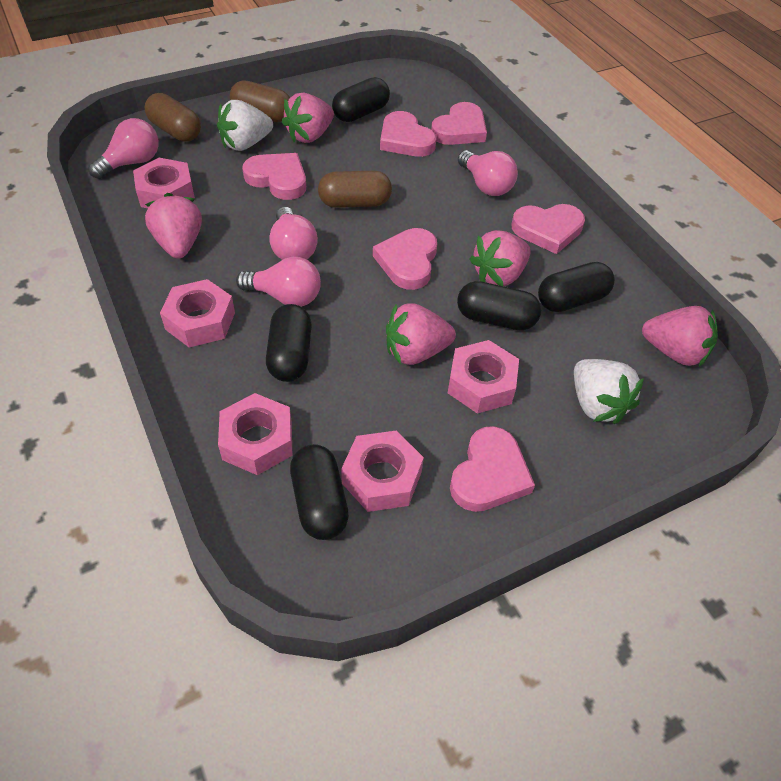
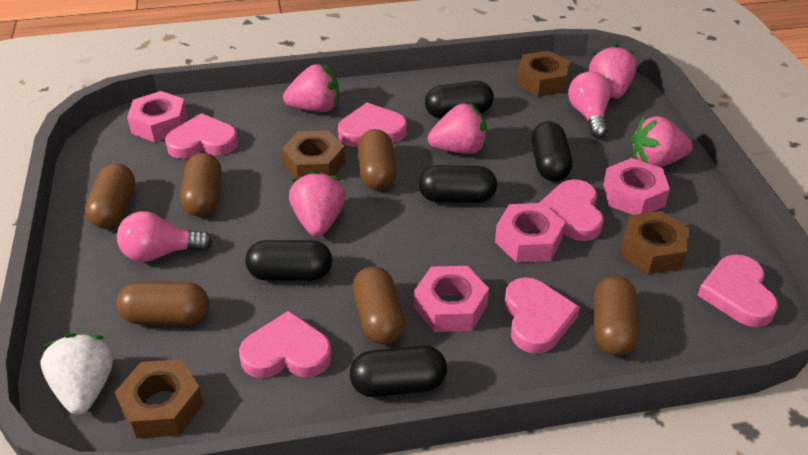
brown capsule: [144,93,201,142] [230,81,290,122] [318,171,392,208] = 3 -> [85,163,135,229] [117,282,209,325] [180,153,222,216] [353,267,405,344] [358,129,397,190] [594,276,640,356] = 6
brown nut: none = 0 -> [114,359,204,438] [281,130,345,178] [516,51,570,97] [620,211,690,274] = 4
pink light bulb: [88,118,159,179] [236,257,321,307] [269,207,318,260] [458,150,518,196] = 4 -> [117,211,213,262] [568,71,611,138] = 2
pink nut: [133,158,195,208] [160,279,235,347] [218,393,292,475] [341,430,424,512] [448,340,519,414] = 5 -> [127,91,188,142] [414,266,489,332] [495,203,565,263] [603,158,670,215] = 4
white strawberry: [217,100,273,151] [574,359,644,424] = 2 -> [41,333,113,414] = 1

